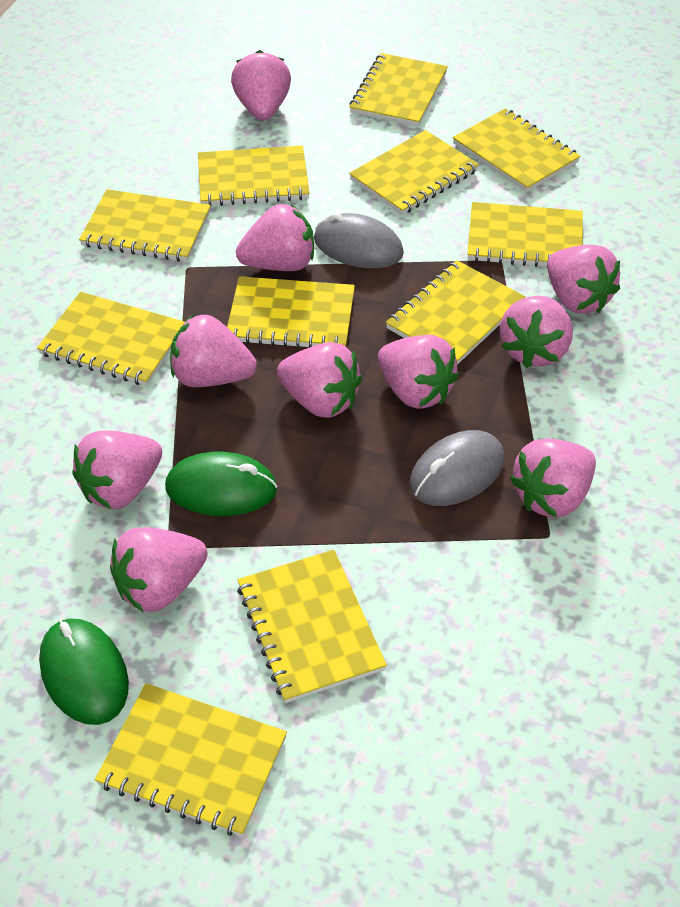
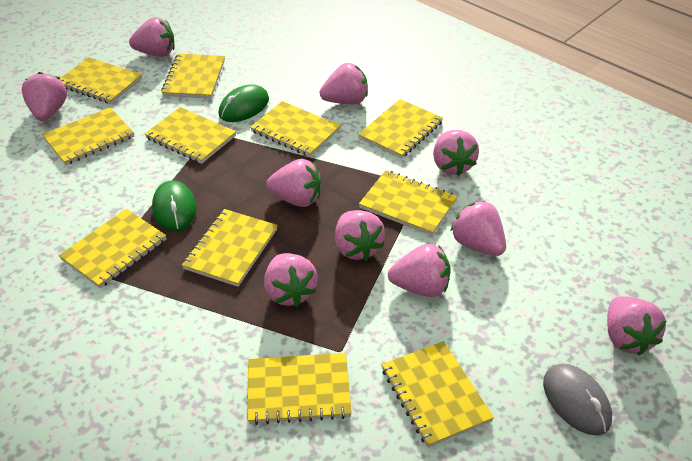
grey mouse: [314,213,404,268] [409,430,505,506] = 2 -> [543,363,612,435] = 1

